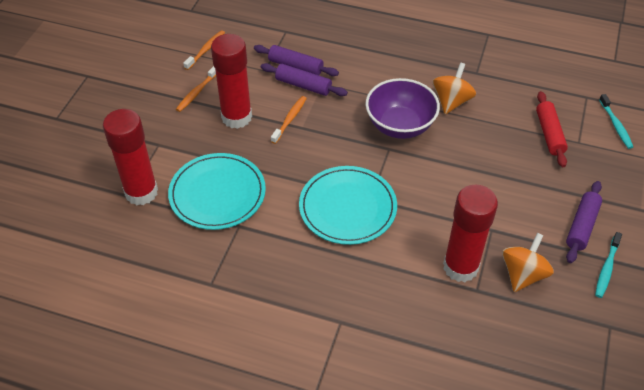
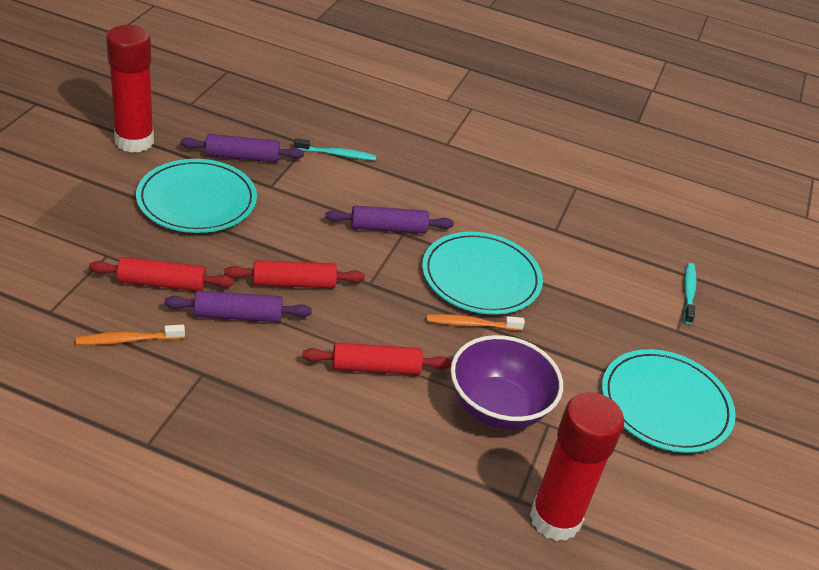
orange spinning top: [433,63,476,114] [502,233,554,292] = 2 -> none = 0
orange toothbrush: [176,66,216,112] [183,30,225,70] [271,96,307,144] = 3 -> [76,325,185,345] [427,314,525,331] = 2
red glue stick: [103,109,158,205] [211,34,252,129] [443,184,498,282] = 3 -> [106,25,154,153] [530,392,624,541] = 2
red rolling pin: [536,91,568,167] = 1 -> [89,257,234,291] [224,260,365,288] [302,343,452,375] = 3
turquoise plate: [168,153,266,230] [299,166,397,245] = 2 -> [136,159,257,233] [422,232,543,315] [602,349,736,453] = 3

